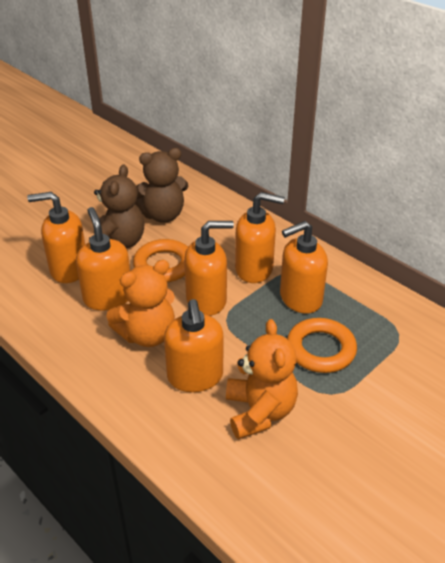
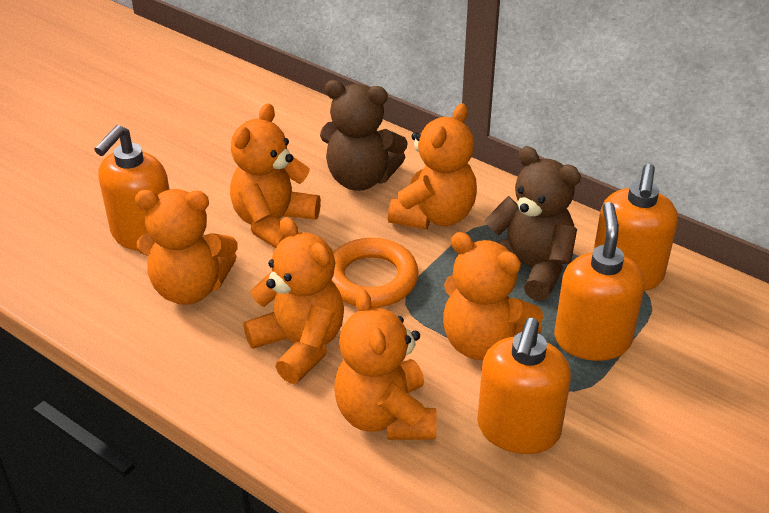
orange ring: [133,239,188,282] [287,318,357,373] = 2 -> [331,238,419,308] = 1
orange soap dispenser: [27,192,85,283] [76,207,130,311] [164,299,223,392] [184,221,234,316] [235,192,285,283] [280,221,328,314] = 6 -> [94,125,169,251] [477,318,571,454] [554,202,645,361] [594,164,678,291] = 4
orange teddy bear: [106,260,175,347] [226,319,298,440] = 2 -> [135,189,237,305] [230,103,321,248] [243,217,344,384] [334,288,437,440] [388,103,477,230] [443,232,543,360] = 6

